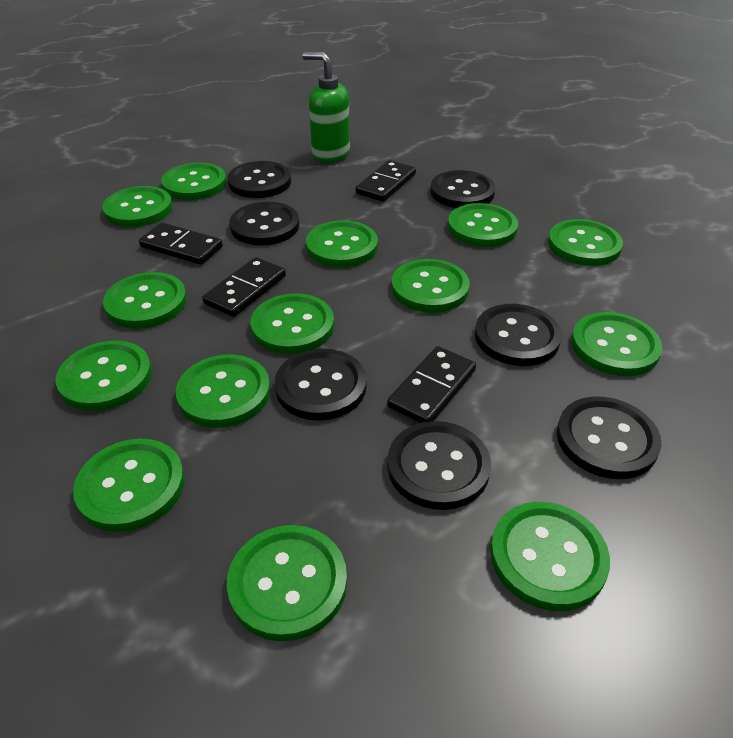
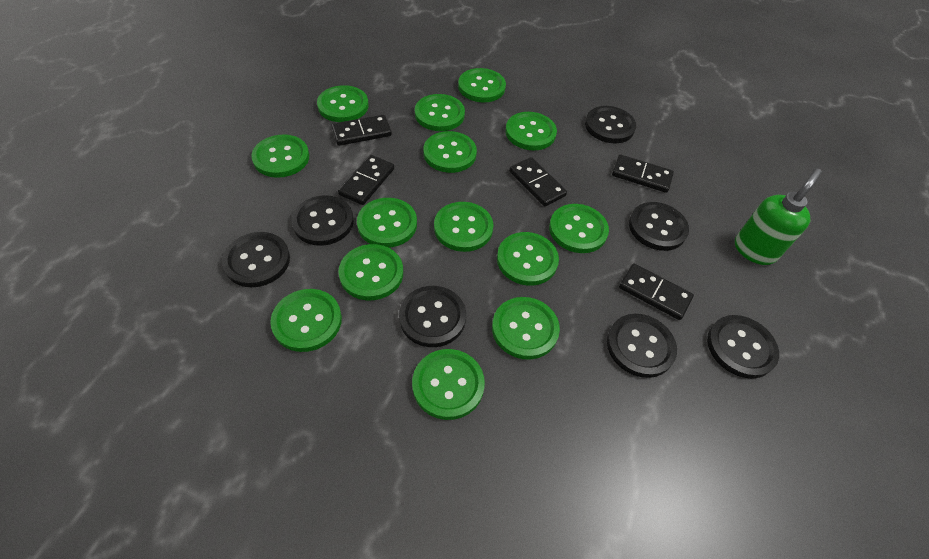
black domino: [139,223,223,265] [202,257,286,317] [356,160,416,202] [387,346,476,423] = 4 -> [332,115,392,146] [338,155,394,205] [509,157,567,206] [612,154,674,193] [619,263,694,320] = 5

